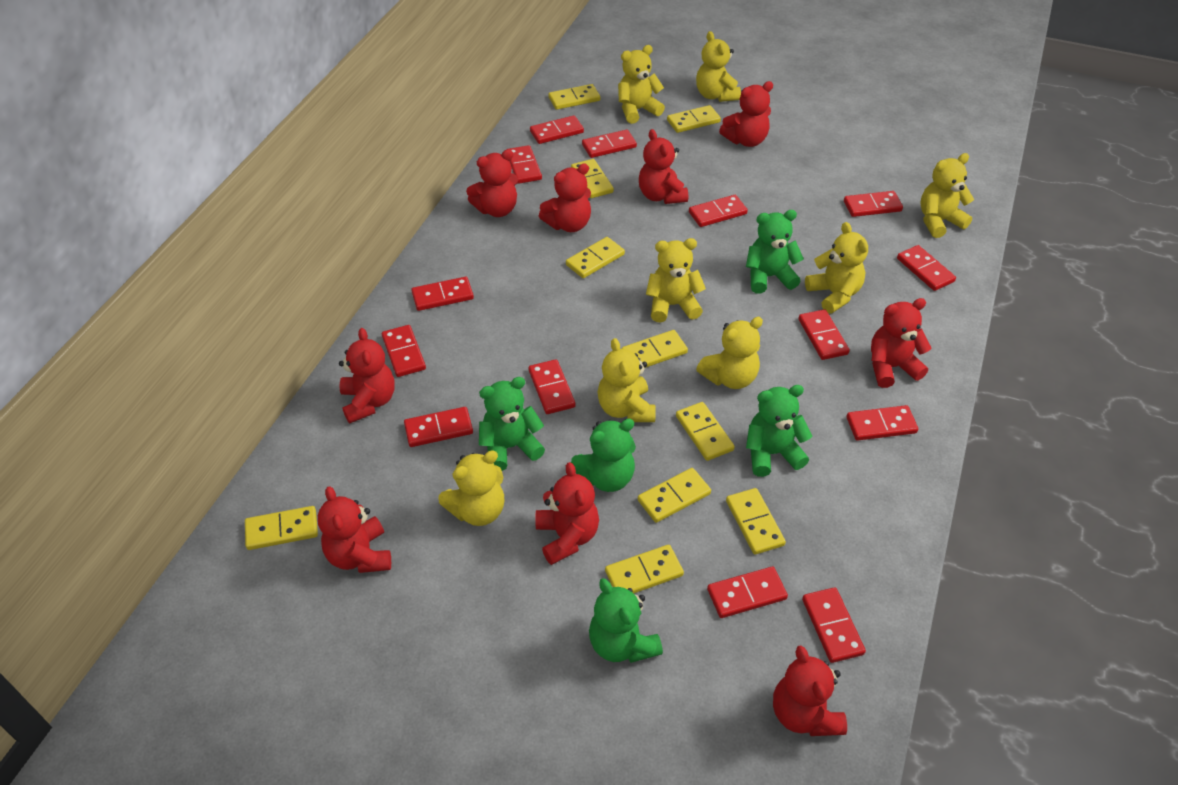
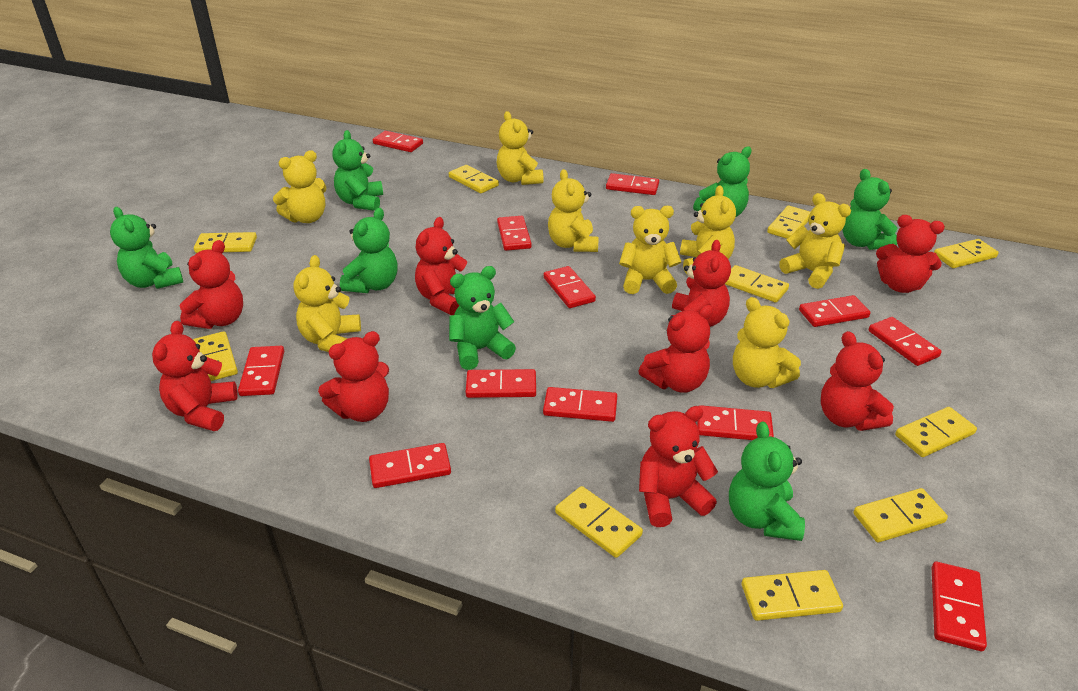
green teddy bear: [479,377,545,471] [571,419,636,492] [589,578,663,663] [746,210,804,294] [746,385,812,477] = 5 -> [110,207,184,289] [333,130,383,211] [340,208,398,293] [449,266,516,370] [693,147,752,217] [729,422,805,541] [842,169,897,250] = 7
red domino: [382,325,426,377] [404,407,473,447] [411,277,474,311] [507,145,542,184] [529,359,575,414] [530,115,584,144] [582,130,637,158] [689,195,748,227] [707,567,788,618] [798,309,850,360] [802,587,866,663] [844,191,903,217] [847,405,918,441] [897,245,956,291] = 14 -> [238,346,284,396] [369,443,451,488] [373,131,423,152] [466,369,536,398] [497,216,532,251] [543,387,617,422] [544,266,596,308] [606,173,659,195] [697,405,774,440] [799,295,870,327] [869,317,942,366] [932,562,987,651] = 12

